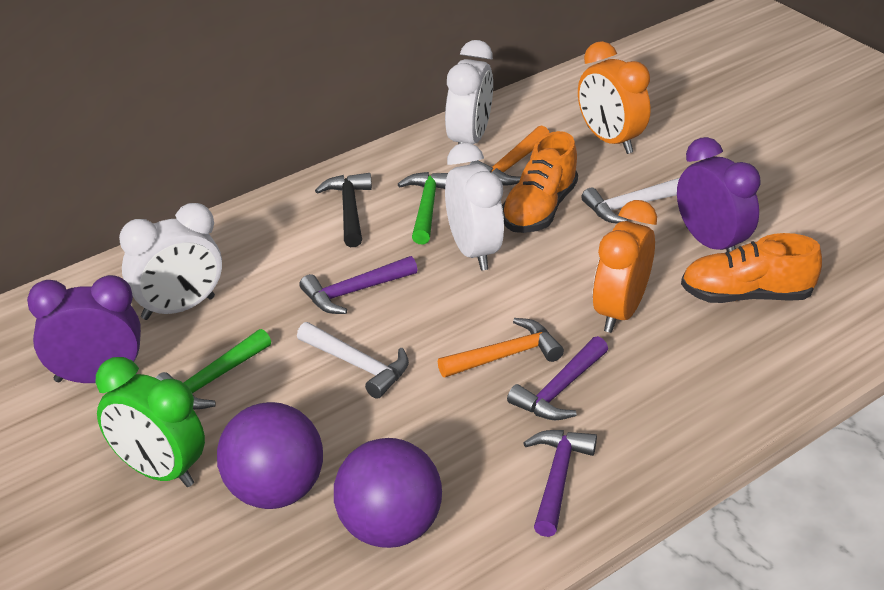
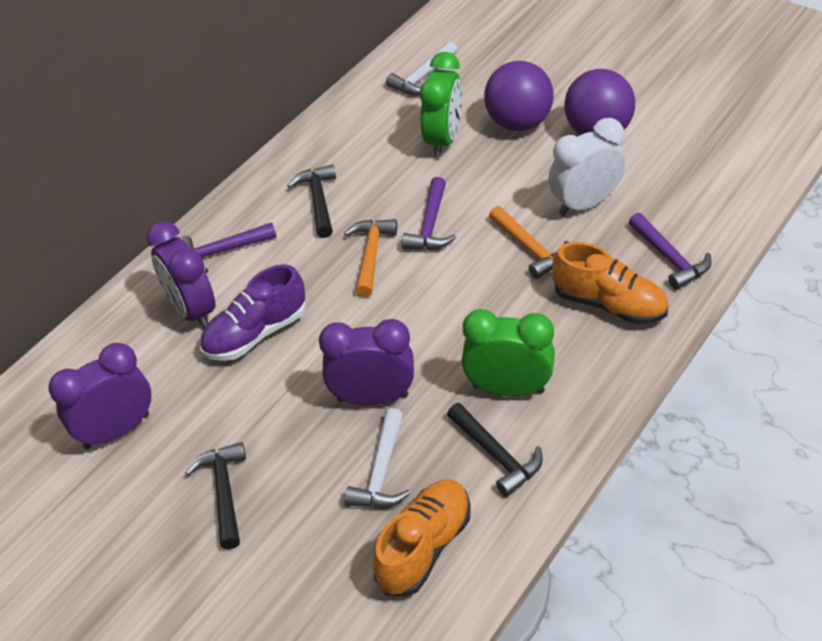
black hammer: [315,173,372,247] = 1 -> [185,442,246,549] [287,164,336,238] [447,403,543,497] = 3
green clock: [95,357,205,487] = 1 -> [420,52,462,157] [462,309,555,396] = 2
green hammer: [156,329,271,410] [398,172,448,245] = 2 -> none = 0
orange clock: [578,41,651,154] [592,200,657,333] = 2 -> none = 0
purple clock: [27,275,141,383] [677,137,760,252] = 2 -> [49,343,151,449] [146,221,216,329] [319,319,414,405] = 3
purple shoe: none = 0 -> [200,264,306,361] = 1
white clock: [119,203,222,320] [445,40,493,144] [445,143,504,271] = 3 -> [548,118,626,216] = 1

